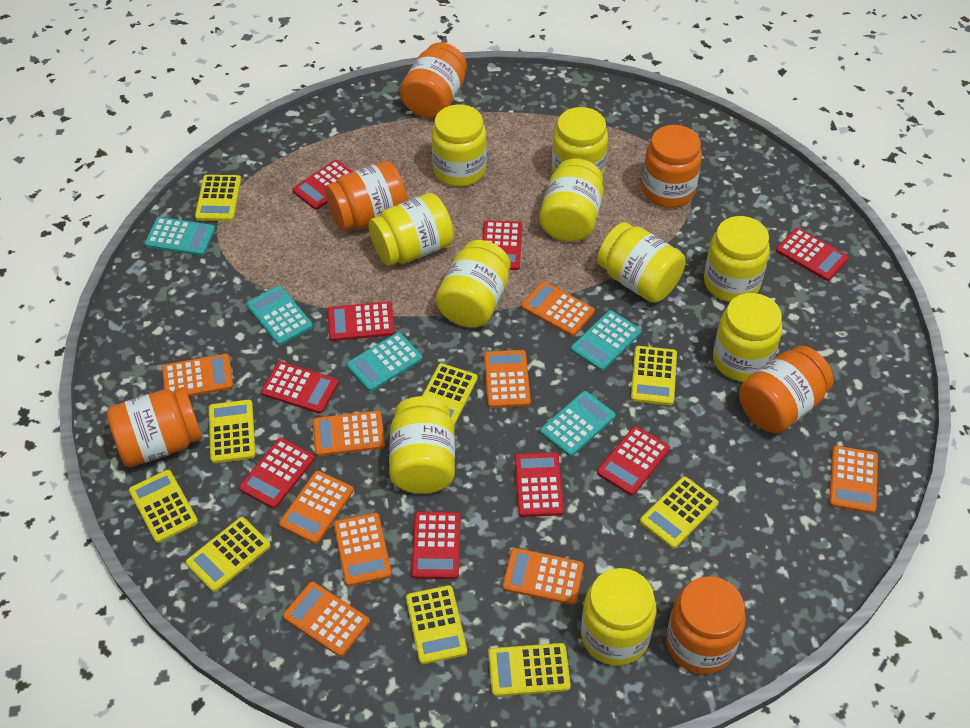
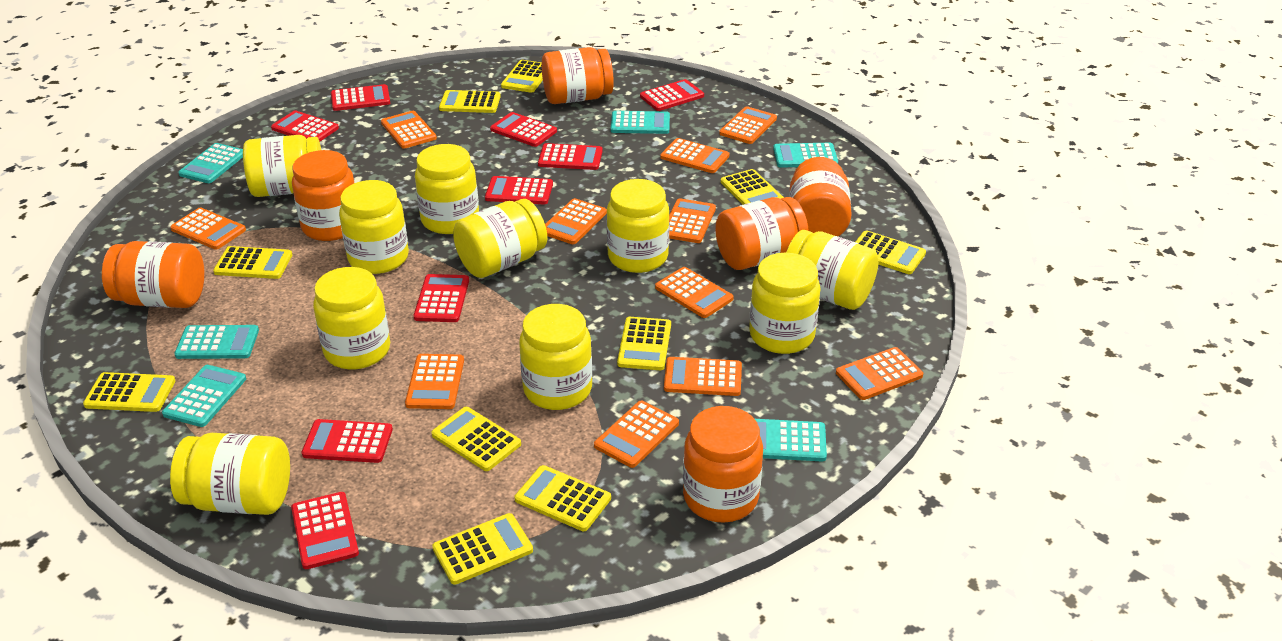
orange calculator: [162,354,233,397] [279,471,354,544] [283,582,370,657] [313,411,385,456] [334,513,392,586] [484,350,531,408] [502,548,584,605] [521,281,595,336] [829,446,878,514] = 9 -> [170,207,246,250] [381,111,437,149] [405,354,464,409] [545,198,607,244] [594,400,679,468] [655,267,734,318] [660,138,729,173] [664,357,742,396] [669,198,716,243] [719,106,777,144] [836,347,923,400] = 11
turquoise calculator: [145,217,215,256] [247,286,313,345] [347,332,423,392] [540,391,616,457] [571,310,641,371] = 5 -> [162,365,246,427] [174,325,259,359] [178,143,243,183] [611,111,670,134] [755,419,827,461] [773,143,838,168] = 6
yellow calculator: [129,470,198,543] [186,517,270,592] [195,175,241,221] [209,400,256,463] [406,585,467,664] [422,363,478,426] [488,643,571,697] [631,346,677,405] [640,476,718,548] = 9 -> [83,372,175,412] [213,246,292,279] [431,407,521,471] [432,513,533,585] [439,90,501,113] [501,60,543,93] [515,465,611,531] [617,317,671,370] [721,169,784,205] [855,230,926,274] = 10

